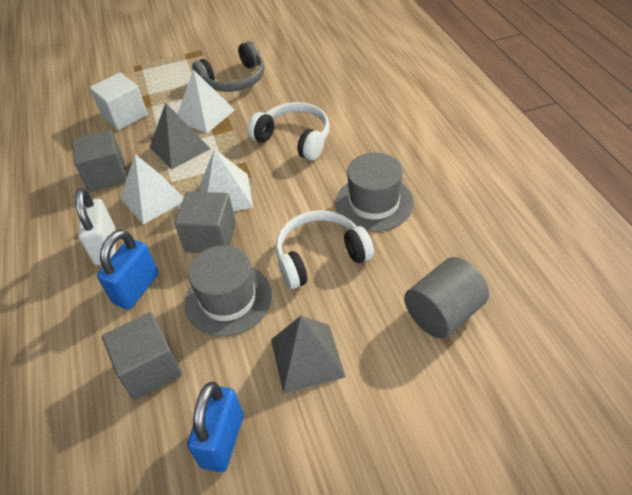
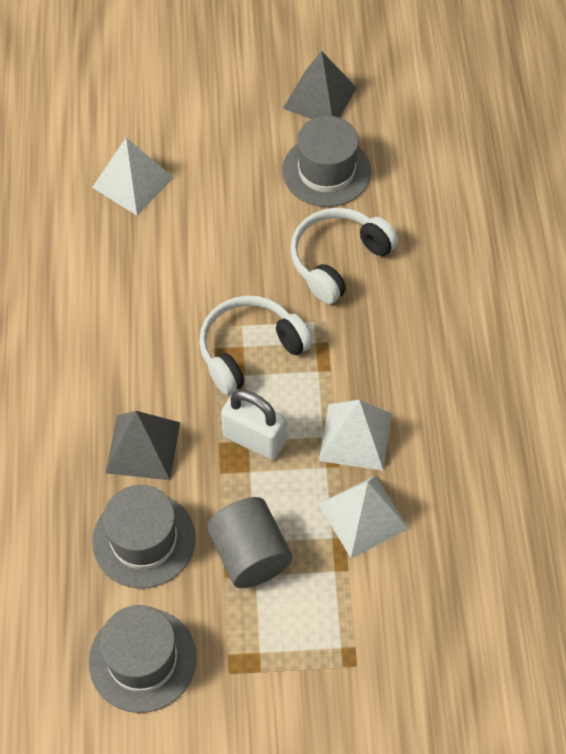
blue padlock: [97,230,158,310] [187,382,243,472] = 2 -> none = 0
grey cube: [72,130,127,192] [102,312,182,400] [175,191,236,253] = 3 -> none = 0
grey hat: [185,245,272,336] [335,153,414,232] = 2 -> [89,605,196,713] [92,485,196,589] [282,116,371,207] = 3
grey headphones: [192,41,265,92] = 1 -> none = 0
white cube: [90,73,148,130] = 1 -> none = 0

